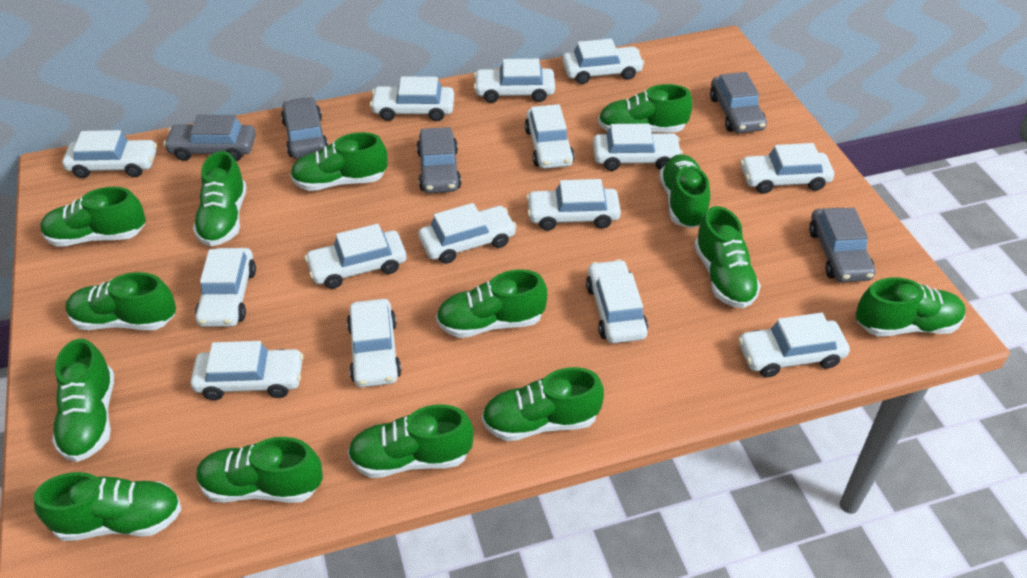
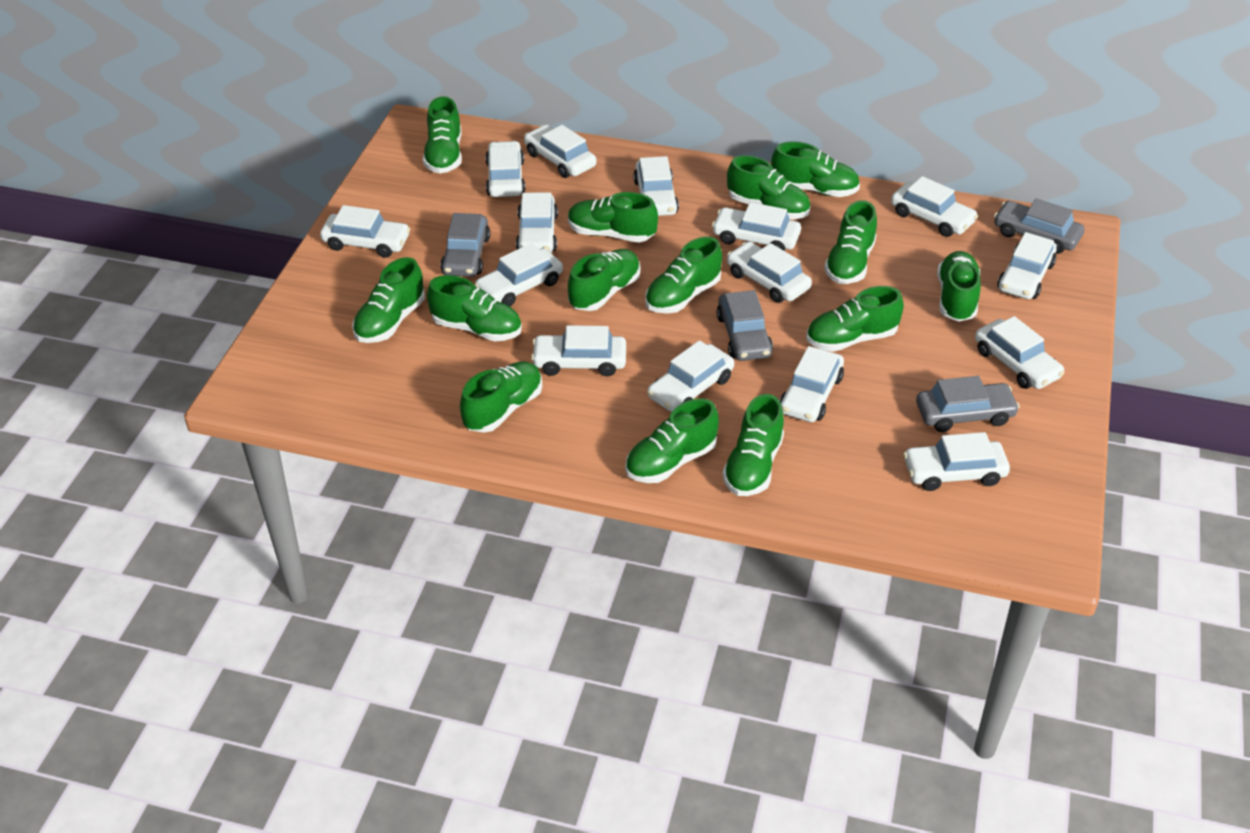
grey car: [164,115,256,161] [281,97,328,159] [417,127,461,193] [710,72,767,133] [809,208,875,282] = 5 -> [440,213,490,277] [717,290,773,361] [916,376,1020,432] [994,198,1084,254] = 4

